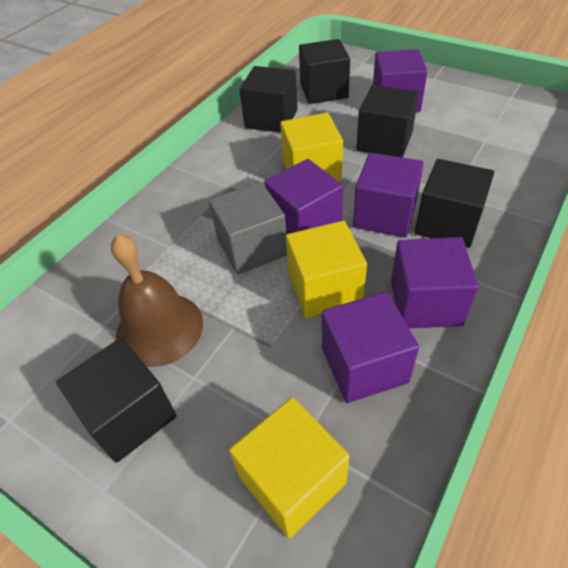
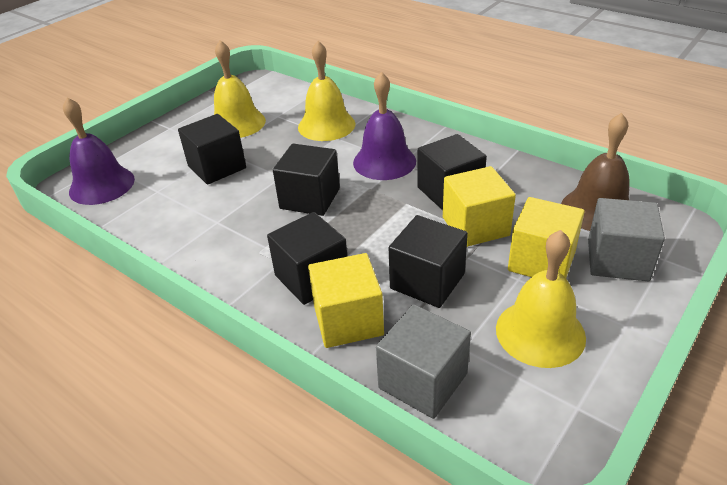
grey cube: [209,182,287,275] = 1 -> [376,304,471,419] [588,198,665,281] = 2
purple bell: none = 0 -> [63,97,135,205] [353,72,416,180] = 2
purple cube: [264,159,343,234] [322,292,419,403] [353,153,424,238] [373,49,428,112] [391,237,479,328] = 5 -> none = 0
yellow bell: none = 0 -> [214,40,266,138] [298,41,356,141] [496,230,586,368] = 3

